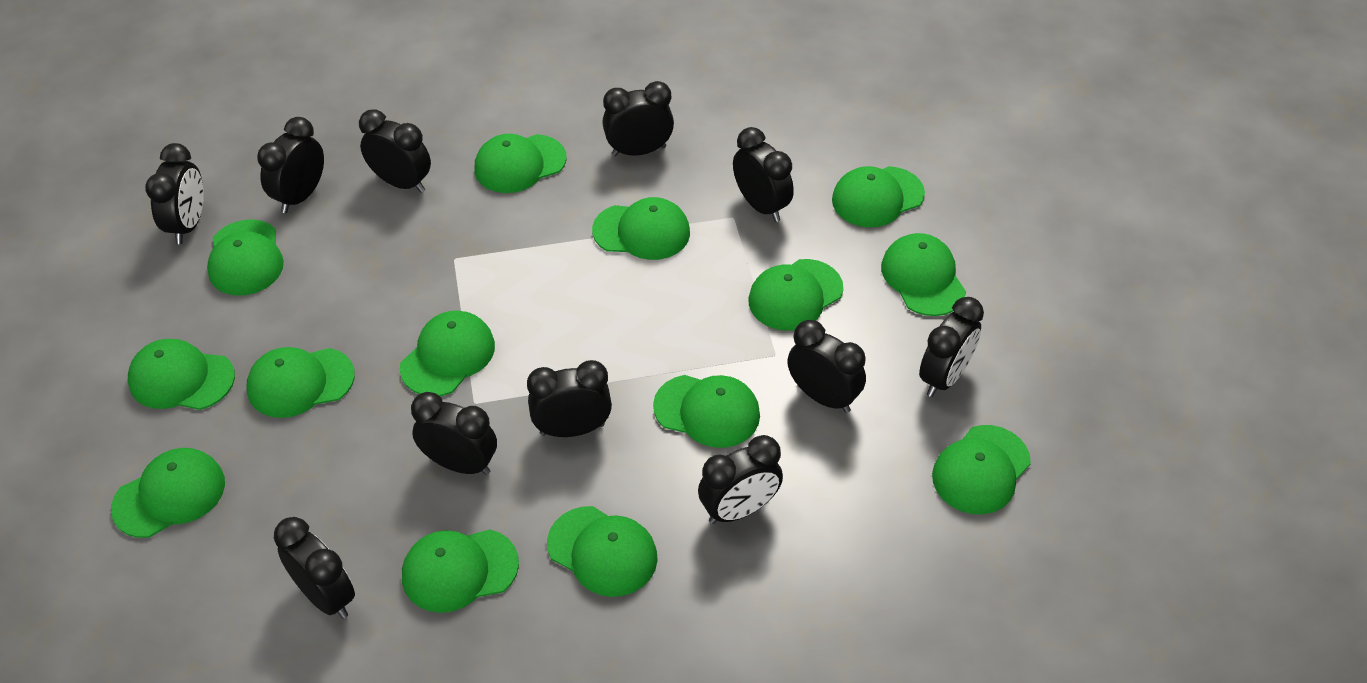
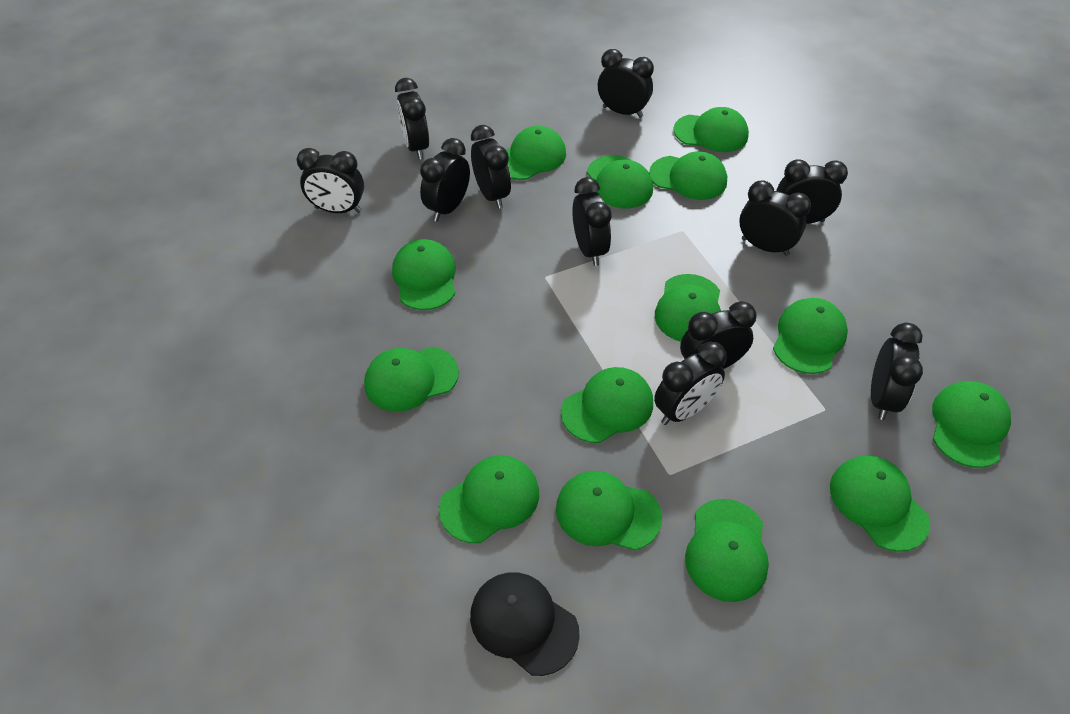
black cap: none = 0 -> [470,572,580,676] = 1

